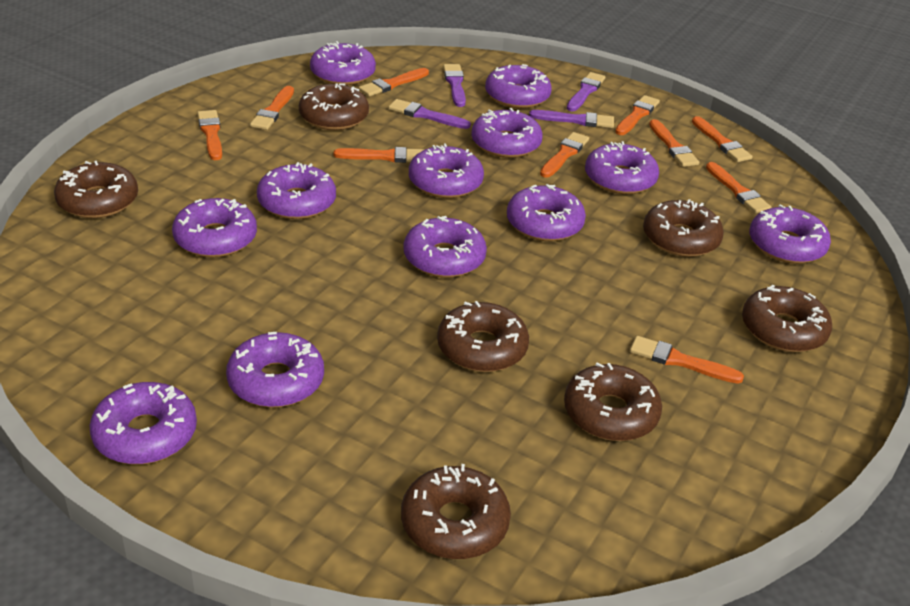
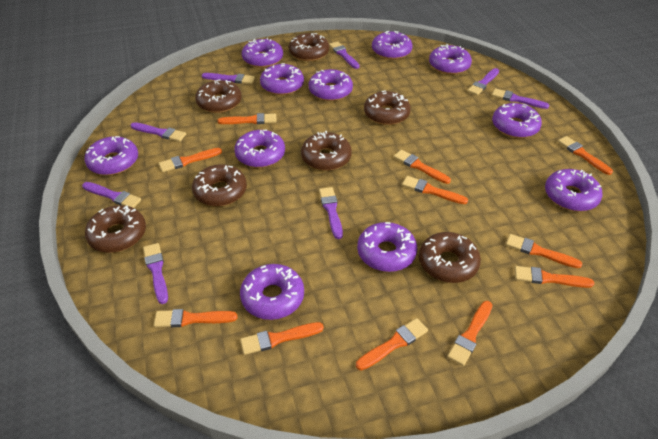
orange brush: [198,110,222,160] [250,86,294,130] [334,147,424,163] [359,68,429,97] [540,132,589,178] [615,95,660,135] [630,336,744,384] [649,119,699,167] [692,116,753,162] [706,162,772,214] = 10 -> [154,309,238,327] [159,148,222,172] [218,113,276,124] [240,322,324,355] [356,318,428,371] [394,150,451,184] [402,176,468,204] [447,301,492,366] [506,234,582,268] [515,266,594,288] [558,136,613,175] = 11
purple brush: [388,99,471,129] [443,64,466,107] [529,110,614,128] [567,72,605,111] = 4 -> [82,182,141,208] [131,122,186,142] [143,243,168,304] [202,73,255,84] [319,187,343,239] [329,41,360,69] [467,68,499,96] [492,88,549,109] = 8
purple donut: [90,382,197,464] [172,198,257,257] [226,331,324,407] [257,162,336,219] [310,41,376,85] [404,216,487,278] [409,144,484,198] [471,108,543,158] [485,64,552,108] [507,184,586,241] [585,141,659,194] [750,205,831,264] = 12 -> [85,136,138,175] [234,130,285,168] [240,264,304,320] [242,38,283,68] [260,63,304,95] [309,69,353,101] [357,222,417,272] [372,31,413,60] [429,44,472,74] [492,103,542,138] [545,169,602,211] = 11

